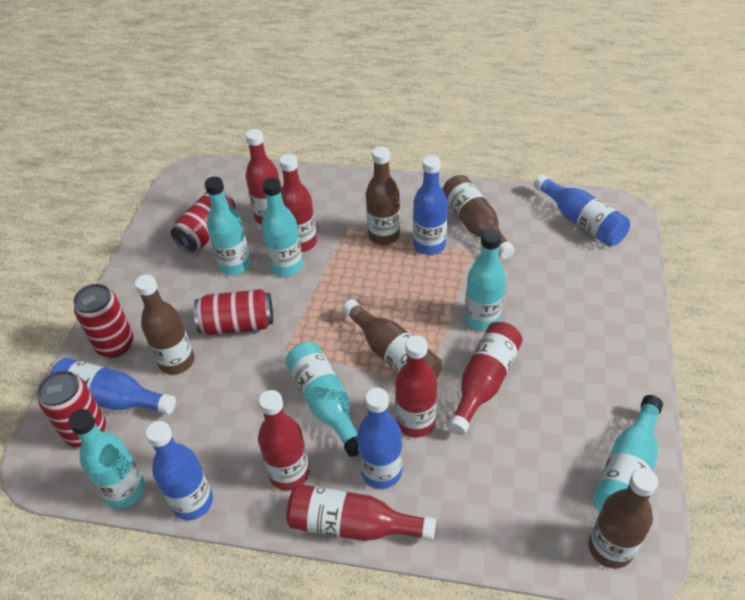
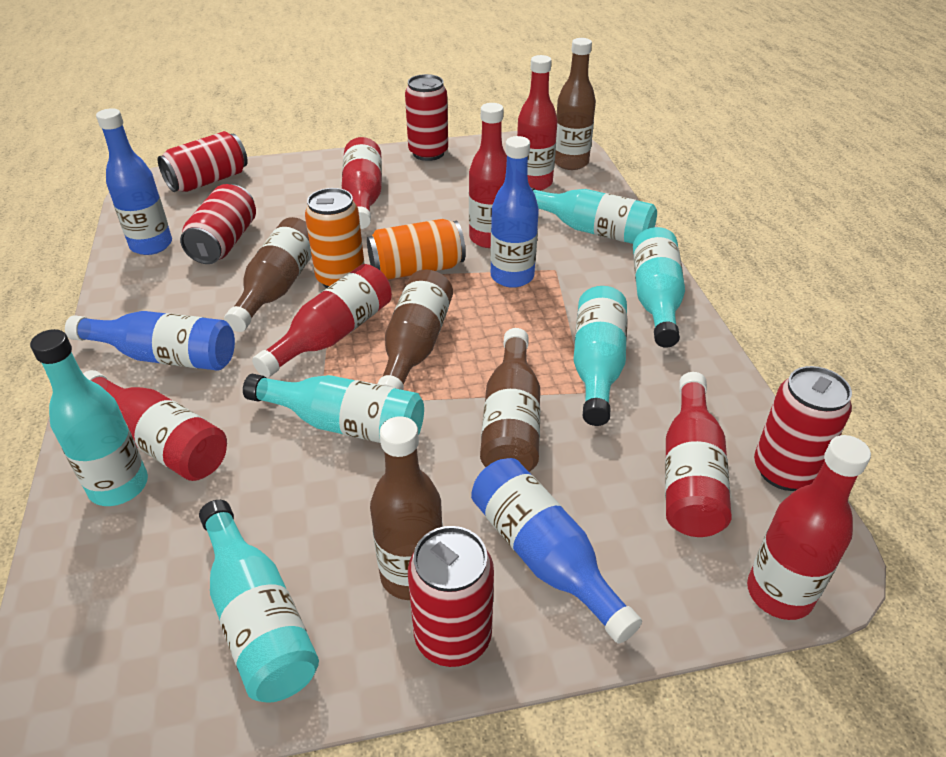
blue bottle: [50,358,176,415] [146,421,213,520] [357,388,402,489] [413,156,448,255] [534,174,630,246] = 5 -> [65,311,235,371] [96,108,172,255] [471,458,642,644] [490,136,539,288] = 4
orange can: none = 0 -> [305,188,364,288] [367,219,466,280] = 2
red bottle: [246,129,279,225] [258,390,310,491] [280,154,317,252] [286,484,436,541] [395,335,437,437] [448,322,523,435] = 6 -> [83,370,227,481] [252,264,392,378] [342,137,382,229] [469,103,507,248] [517,55,558,191] [665,372,732,537] [747,435,871,620] = 7
red can: [37,371,106,447] [73,284,134,357] [171,191,235,252] [194,289,273,335] = 4 -> [157,131,248,192] [180,184,256,264] [405,74,448,161] [408,526,494,667] [754,366,852,491] = 5

